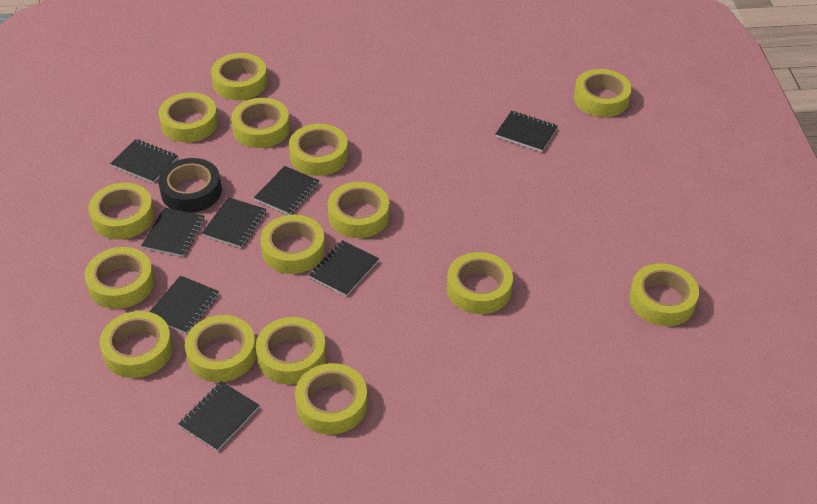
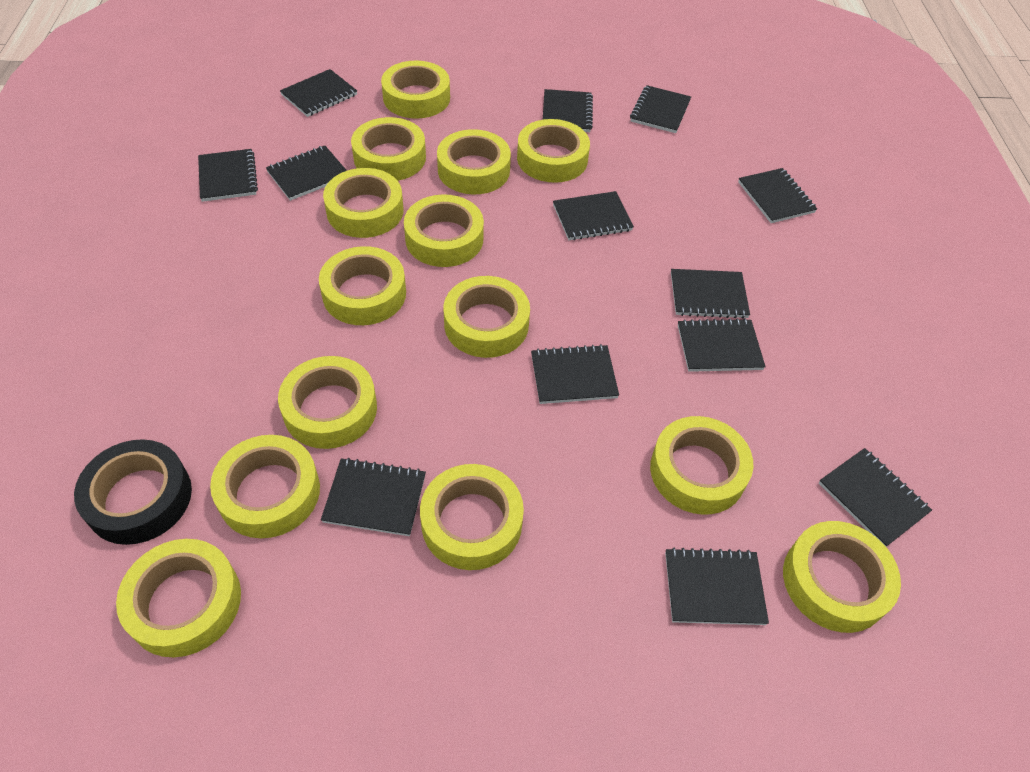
black notebook: [110,139,178,183] [141,207,204,257] [149,275,219,334] [178,381,259,451] [202,197,267,248] [254,166,319,215] [309,240,379,296] [496,111,558,152] = 8 -> [198,149,258,202] [266,146,347,201] [280,69,357,117] [321,458,426,536] [531,344,619,404] [543,89,593,132] [553,191,634,240] [630,85,691,133] [665,548,769,625] [671,269,750,319] [678,318,766,372] [738,168,817,223] [819,448,932,546] = 13
yellow tape: [85,247,154,309] [88,183,154,239] [100,311,173,378] [158,92,218,142] [185,315,256,382] [211,53,267,100] [231,98,290,148] [256,317,326,384] [260,215,325,274] [289,124,348,176] [295,363,367,435] [328,182,390,238] [447,252,513,314] [574,69,631,117] [629,263,699,326] = 15 -> [116,539,241,657] [210,435,320,538] [278,356,377,449] [319,246,406,325] [323,168,404,238] [351,117,426,181] [381,60,450,119] [404,194,484,267] [420,464,524,570] [437,129,511,194] [444,276,530,358] [517,119,590,183] [650,416,753,515] [783,521,901,633] = 14

